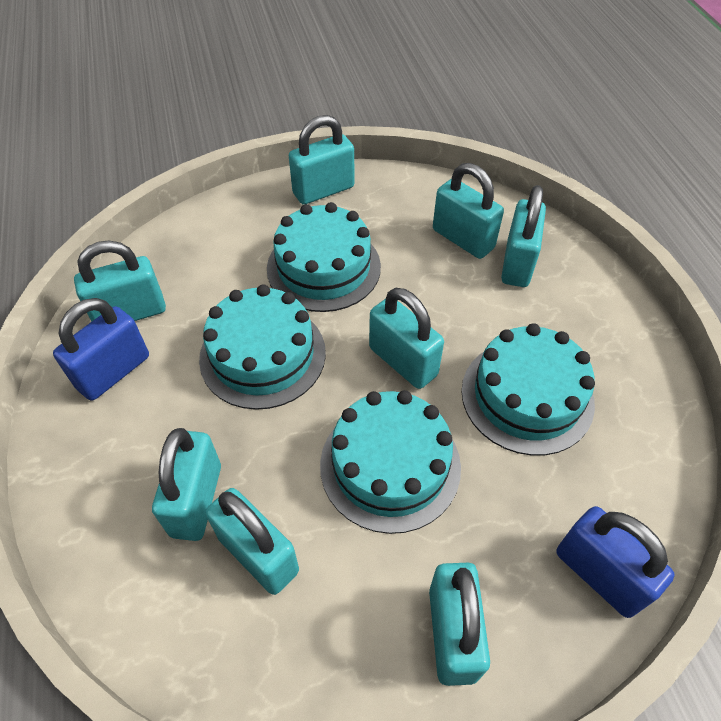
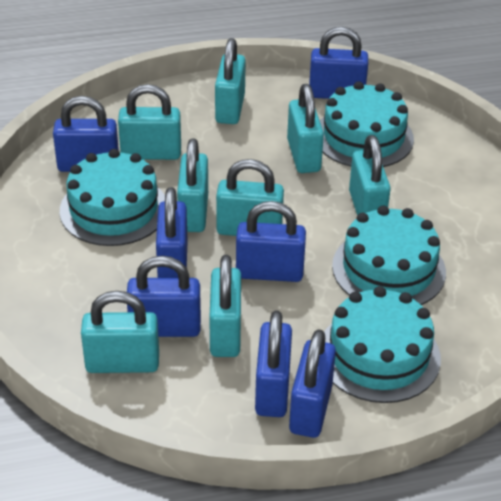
blue padlock: [53,298,149,401] [556,506,675,618] = 2 -> [53,96,119,172] [127,256,201,337] [156,187,188,278] [236,201,306,282] [255,311,292,417] [289,329,336,438] [309,27,368,99] = 7

